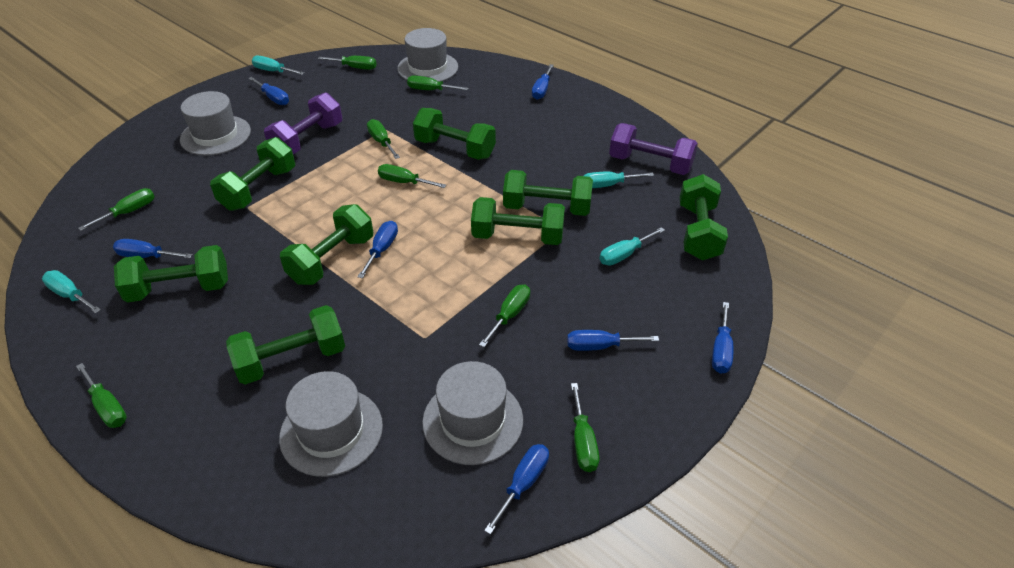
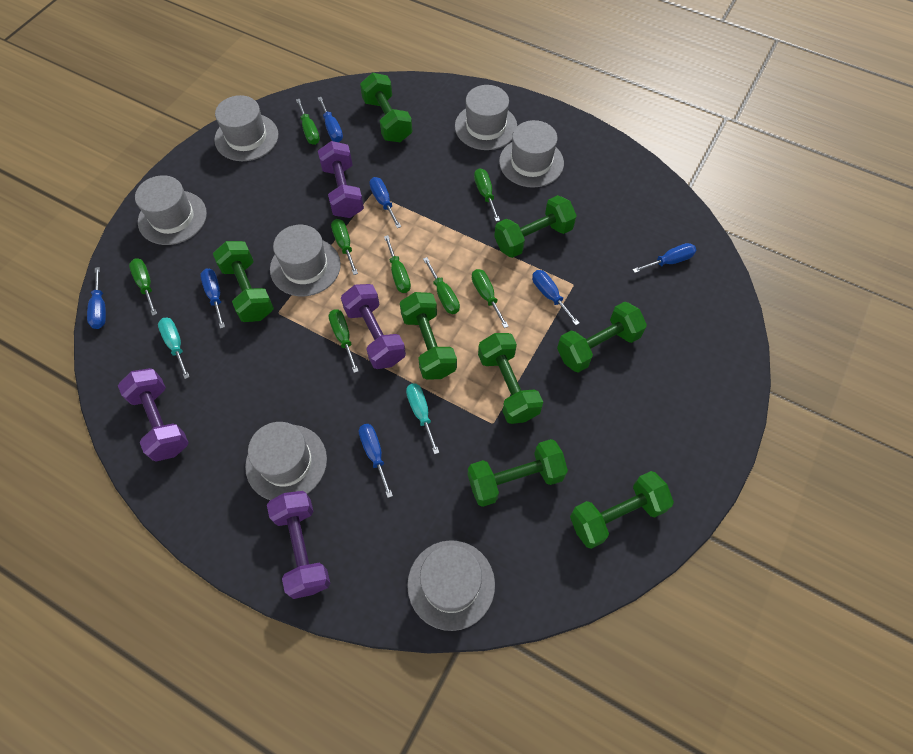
grey hat: [180,91,251,156] [279,371,383,477] [397,28,458,82] [422,361,523,465] = 4 -> [135,175,207,245] [214,95,278,161] [245,422,327,500] [270,225,341,296] [407,540,495,631] [455,85,517,150] [499,120,564,188] = 7
purple dumbbell: [264,92,342,154] [609,123,698,175] = 2 -> [118,368,189,462] [267,491,330,599] [318,141,364,218] [341,284,406,369] = 4
turquoise screwdriver: [42,270,101,313] [252,55,304,75] [584,171,654,188] [599,227,665,266] = 4 -> [158,317,190,379] [406,383,439,455] = 2

